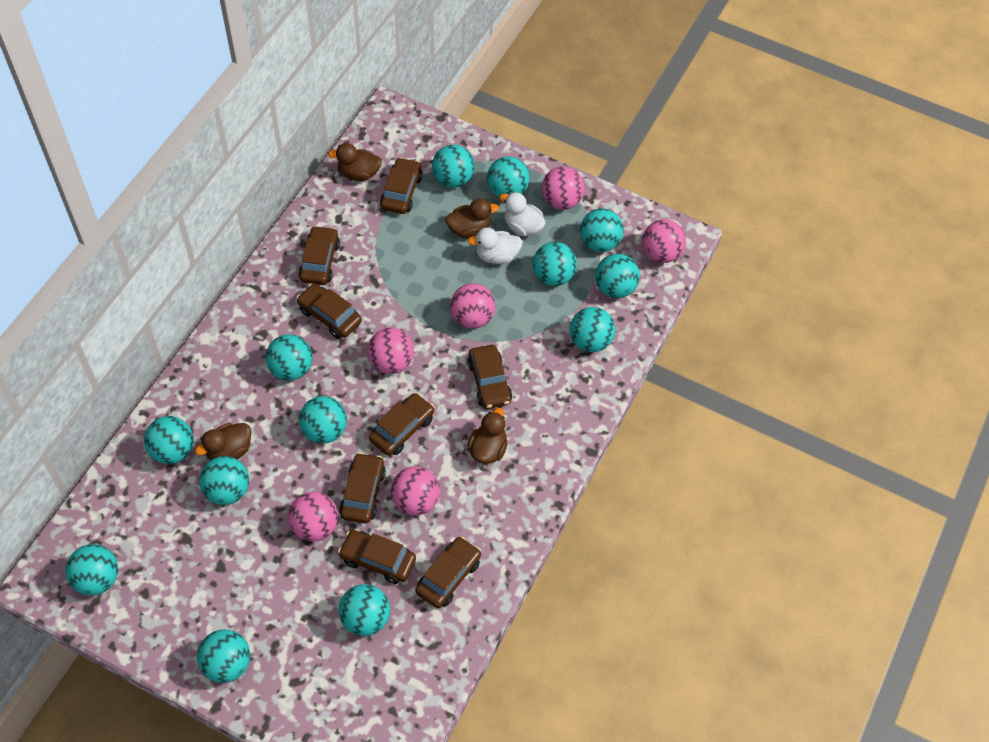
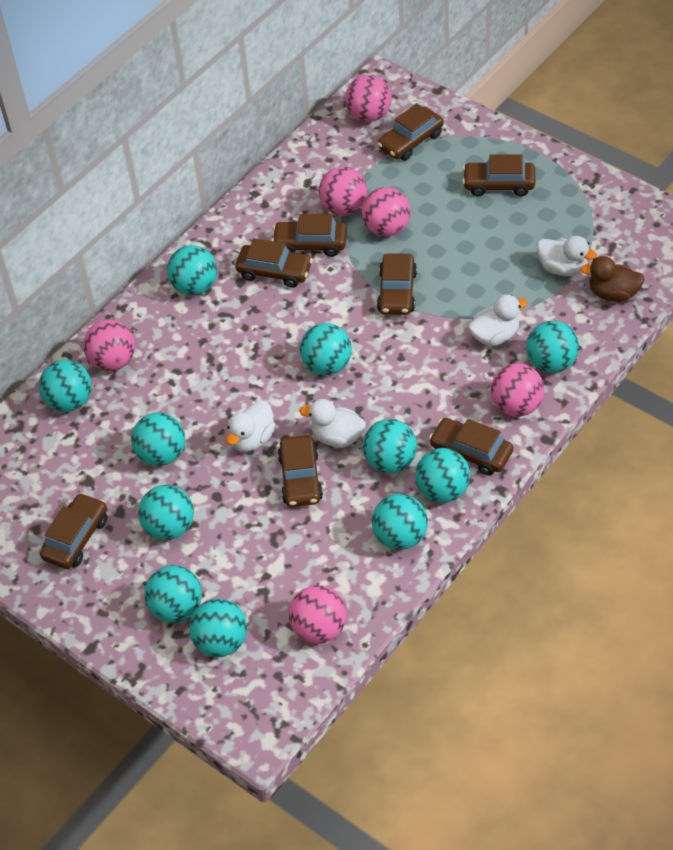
brown duck: [195,423,251,460] [328,143,382,181] [446,198,499,238] [467,408,508,464] = 4 -> [580,256,645,302] = 1
turquoise ball: [66,544,118,596] [144,416,193,464] [197,630,250,683] [200,456,249,505] [266,334,312,381] [299,396,347,444] [339,584,390,636] [432,145,475,187] [487,156,530,197] [533,242,577,286] [570,307,615,352] [580,208,624,252] [595,254,640,298] = 13 -> [39,360,92,412] [131,412,185,466] [138,485,194,540] [144,565,202,623] [167,245,217,295] [189,599,247,657] [300,323,352,375] [363,419,417,473] [372,494,428,550] [415,448,470,503] [526,321,579,373] = 11
white duck: [468,227,523,264] [500,192,546,236] = 2 -> [226,401,276,452] [300,399,366,448] [468,295,527,346] [537,236,597,276] = 4

